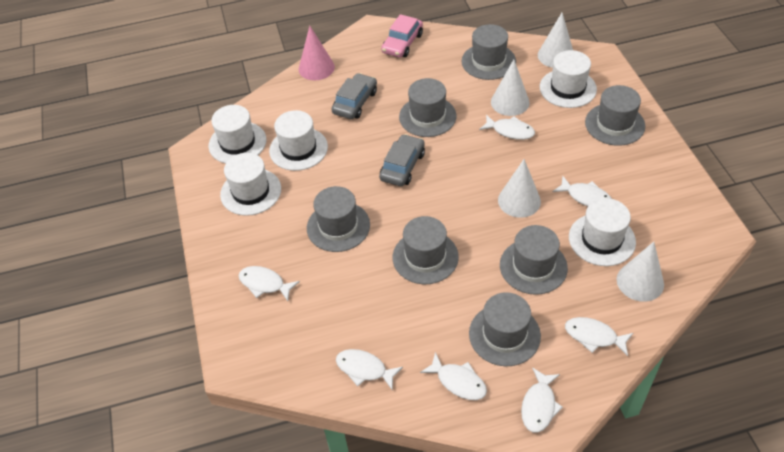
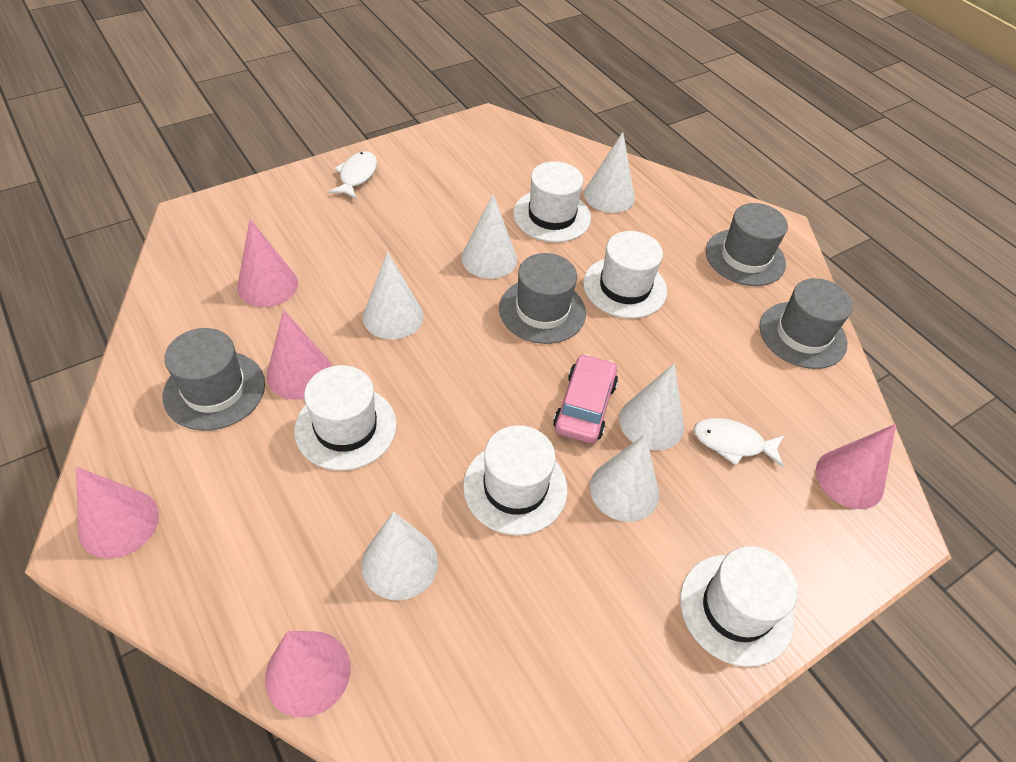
grey car: [332,73,377,119] [379,134,425,186] = 2 -> none = 0
grey hat: [307,186,370,252] [393,216,459,284] [399,78,457,137] [462,24,516,80] [469,292,541,366] [500,225,568,295] [585,85,645,146] = 7 -> [163,328,265,431] [499,253,586,344] [706,203,788,286] [760,278,853,369] = 4
pink cone: [299,26,335,80] = 1 -> [76,467,159,559] [237,219,298,307] [265,631,350,718] [267,310,332,400] [816,424,896,509] = 5
white cone: [491,59,530,116] [498,159,541,218] [538,13,573,68] [617,242,664,302] = 4 -> [361,511,438,600] [363,252,423,339] [461,194,517,279] [584,132,635,213] [590,434,659,522] [619,363,684,450] = 6
white fish: [238,266,300,301] [336,349,403,390] [420,352,487,400] [479,115,535,140] [521,367,563,433] [553,176,612,206] [565,317,633,356] = 7 -> [328,151,377,199] [694,418,784,467] = 2

